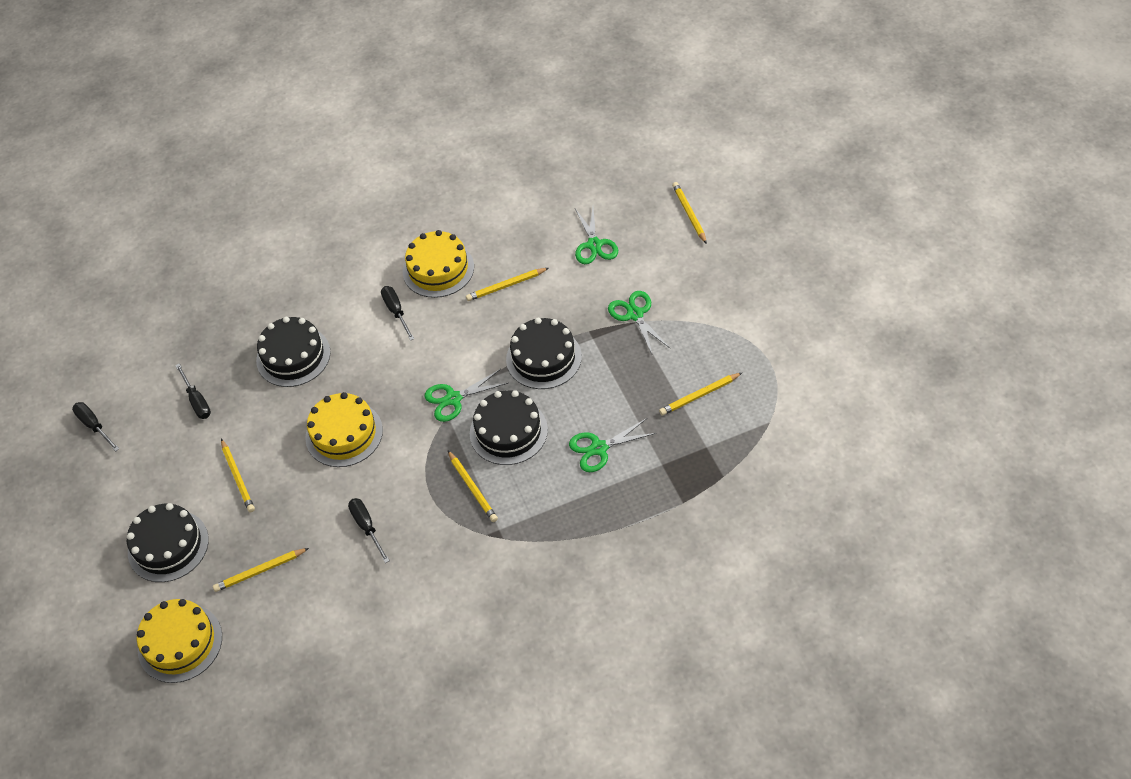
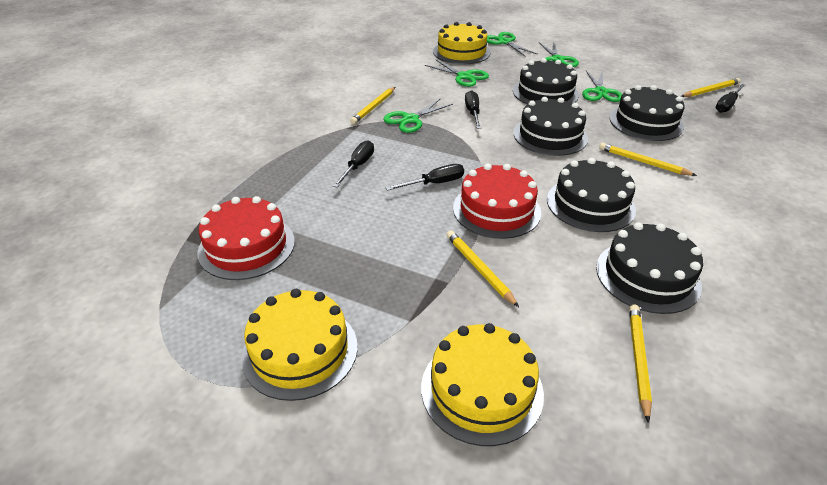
black cake: [127,503,209,582] [256,317,331,387] [470,390,548,465] [506,317,582,389] = 4 -> [513,58,579,104] [513,97,588,156] [547,158,636,232] [596,222,703,314] [609,85,684,141] = 5
green scissors: [424,369,508,422] [569,418,656,472] [575,207,618,264] [608,291,670,356] = 4 -> [383,99,453,133] [425,59,489,87] [487,32,538,57] [539,41,579,67] [582,70,622,102] = 5
red cake: none = 0 -> [197,196,295,280] [453,164,541,239] = 2
yellow pencil: [213,548,309,592] [221,439,255,512] [448,451,498,522] [466,268,549,301] [659,373,742,416] [672,182,707,244] = 6 -> [350,87,395,124] [446,230,519,307] [599,143,697,176] [629,304,652,423] [681,78,741,97] = 5

